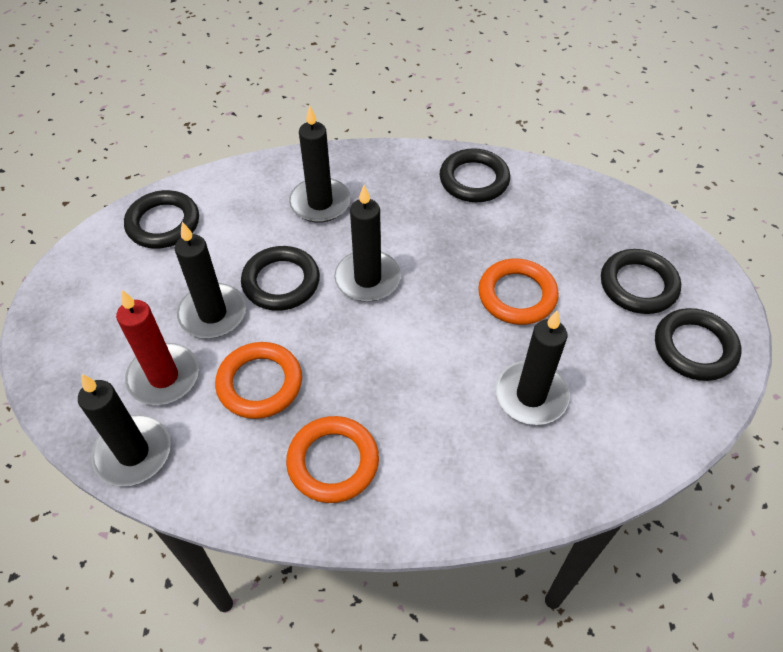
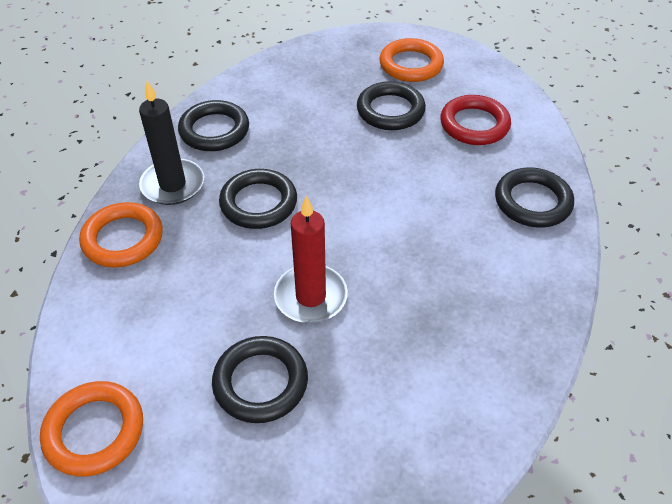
black candle: [78,374,171,486] [175,222,246,338] [289,105,351,223] [335,185,401,302] [495,310,570,425] = 5 -> [139,81,204,205] = 1
red ring: none = 0 -> [440,95,511,145] = 1

